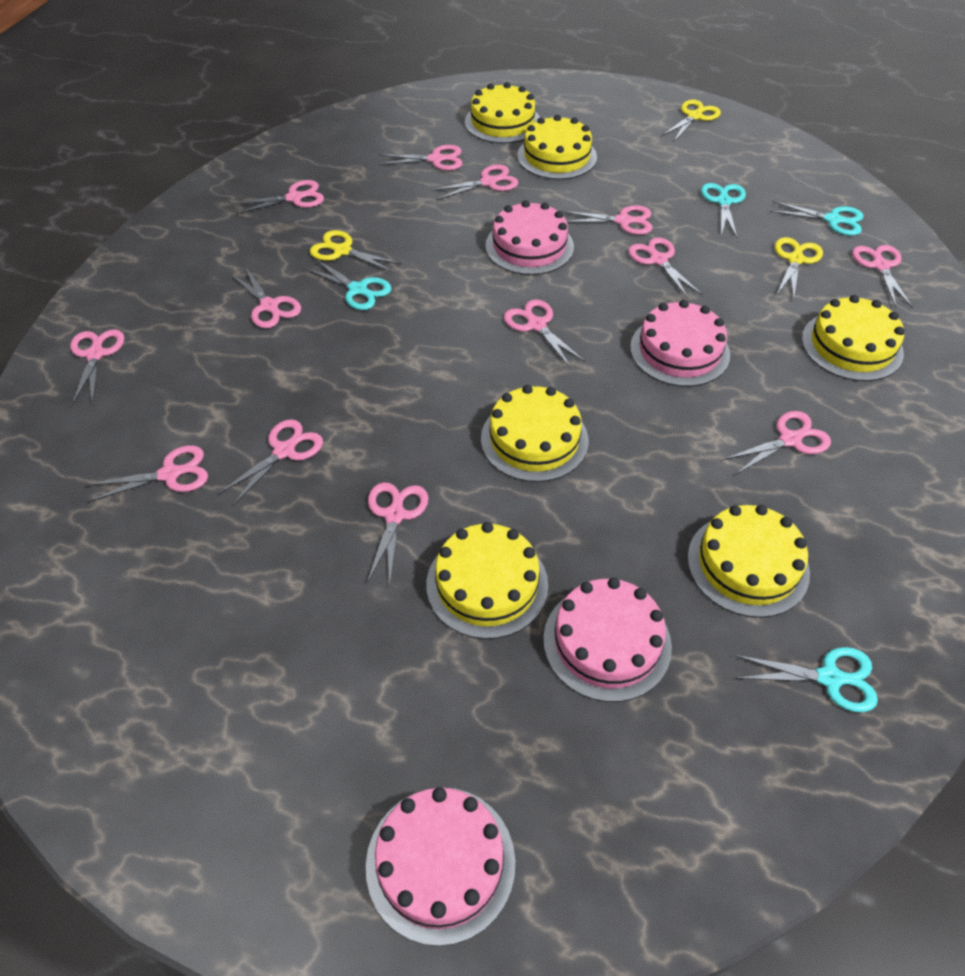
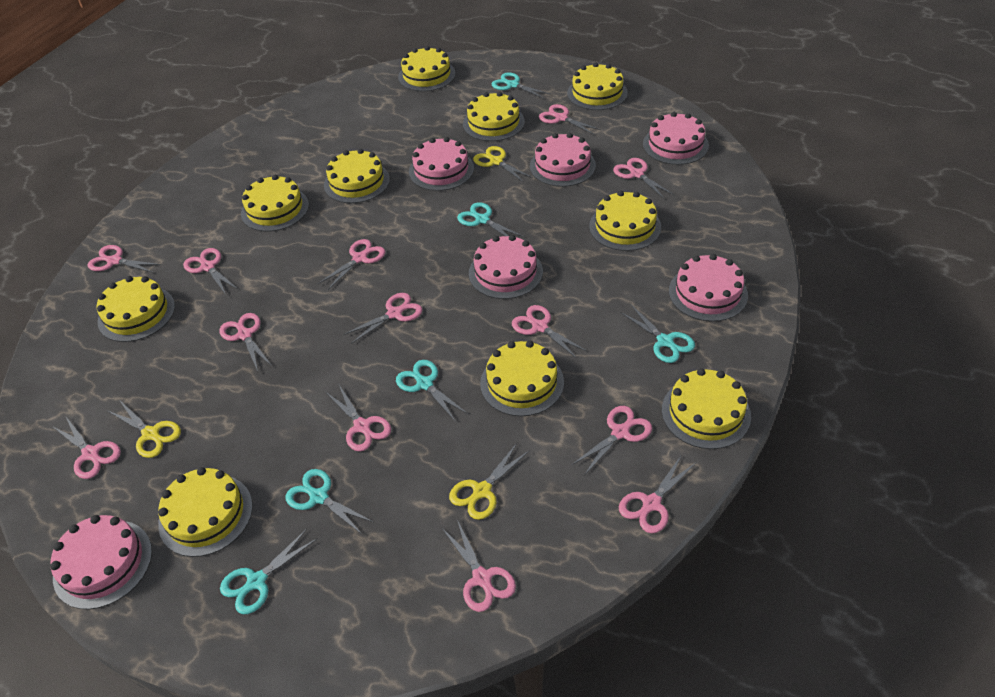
pink cake: [366,787,515,946] [485,200,574,275] [543,578,672,702] [630,300,730,387] = 4 -> [50,515,152,610] [409,137,474,191] [469,235,543,299] [530,133,596,187] [643,112,709,165] [669,254,748,322] = 6
turquoise scissors: [304,258,392,310] [701,183,746,238] [735,647,878,712] [770,201,863,236] = 4 -> [220,529,318,614] [285,469,373,534] [396,360,468,422] [457,202,524,237] [491,72,550,99] [620,305,695,363] = 6
yellow cake: [426,522,548,639] [465,82,540,144] [481,385,588,482] [517,115,597,180] [687,505,810,618] [802,295,905,381] = 6 -> [97,276,175,342] [158,467,253,557] [241,175,309,232] [324,149,390,203] [398,46,455,91] [463,92,525,141] [480,341,564,416] [567,62,628,110] [589,191,661,251] [662,368,751,449] = 10

